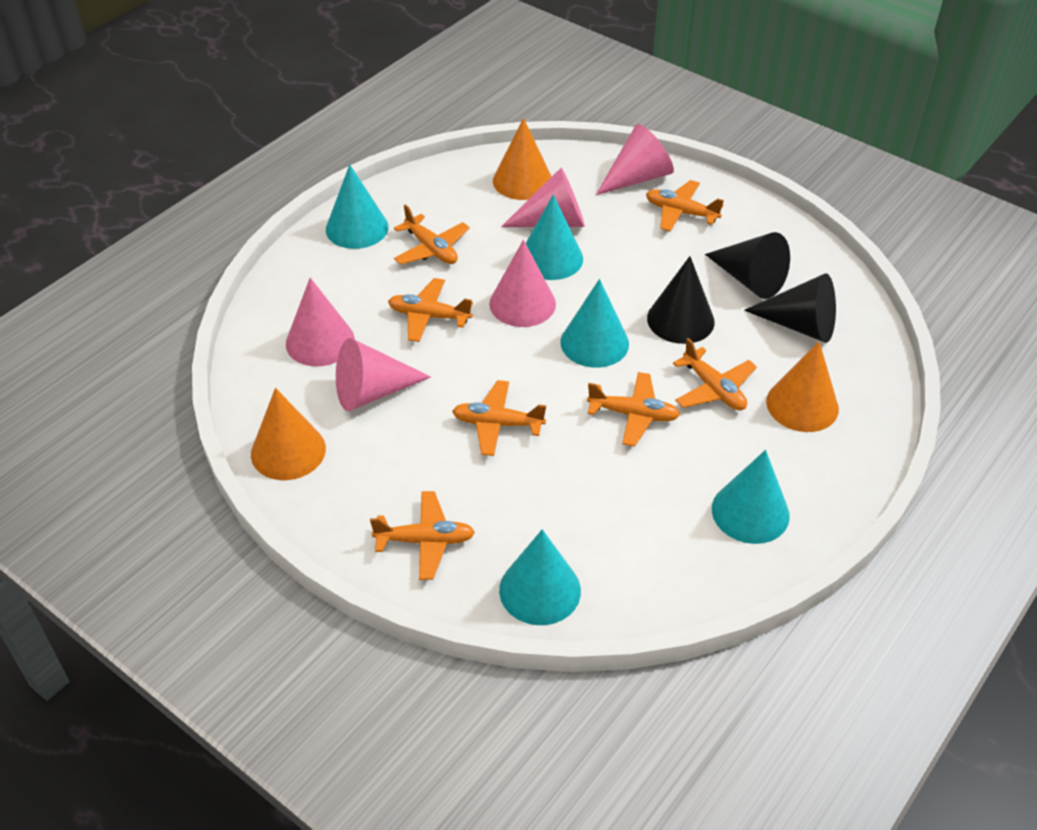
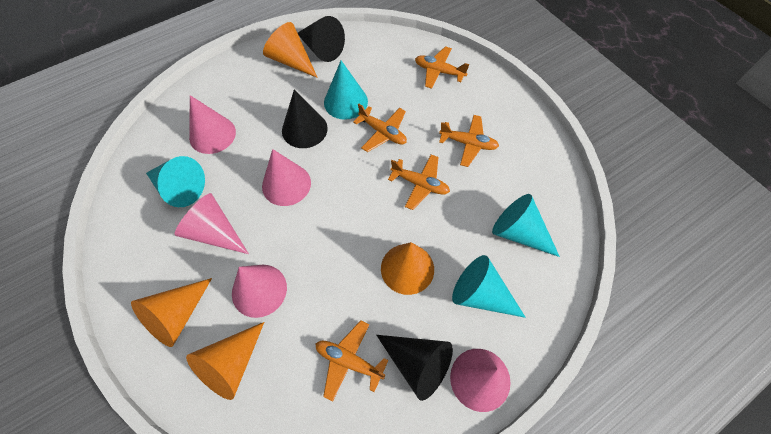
orange cone: [251,388,326,480] [493,118,552,200] [766,341,839,432] = 3 -> [131,278,212,347] [186,322,264,400] [263,22,318,78] [381,242,434,295] = 4
orange plane: [370,491,475,580] [388,278,473,342] [394,204,470,265] [452,380,546,456] [587,372,680,447] [646,180,724,231] [673,338,757,410] = 7 -> [316,320,388,402] [353,104,407,152] [388,154,450,210] [415,46,469,89] [439,115,499,167] = 5
turquoise cone: [326,164,388,249] [499,529,581,625] [526,194,583,280] [561,279,629,368] [712,450,790,544] = 5 -> [146,156,205,207] [324,61,368,120] [452,255,526,318] [492,194,560,257] = 4

